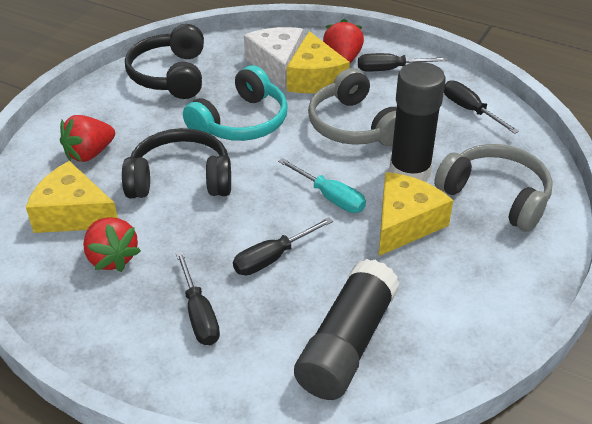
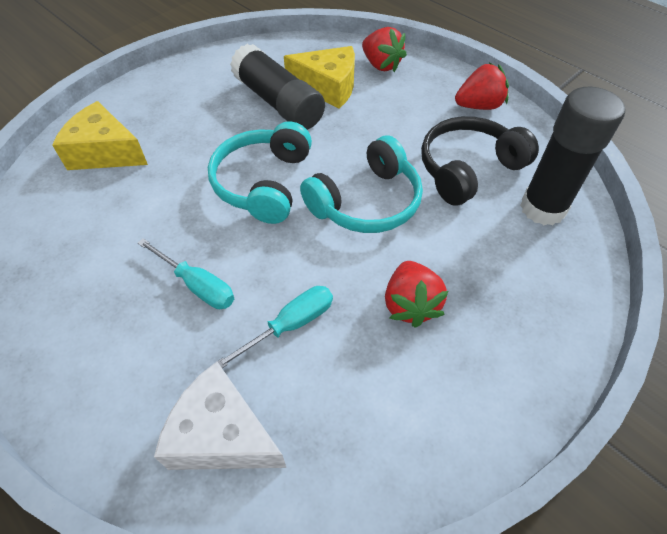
black headphones: [122,128,231,198] [125,24,204,99] = 2 -> [421,116,539,206] = 1
black screwdriver: [176,251,220,345] [233,217,333,275] [358,53,448,72] [444,80,519,134] = 4 -> none = 0
grey headphones: [308,68,397,146] [434,144,553,232] = 2 -> none = 0
turquoise headphones: [183,65,288,141] = 1 -> [208,122,312,224] [300,135,423,233] = 2
turquoise screwdriver: [278,158,366,213] = 1 -> [138,238,234,309] [217,286,333,368] = 2
yellow cheese: [26,161,118,233] [287,31,350,93] [379,172,453,256] = 3 -> [52,101,148,170] [284,46,355,109] = 2

